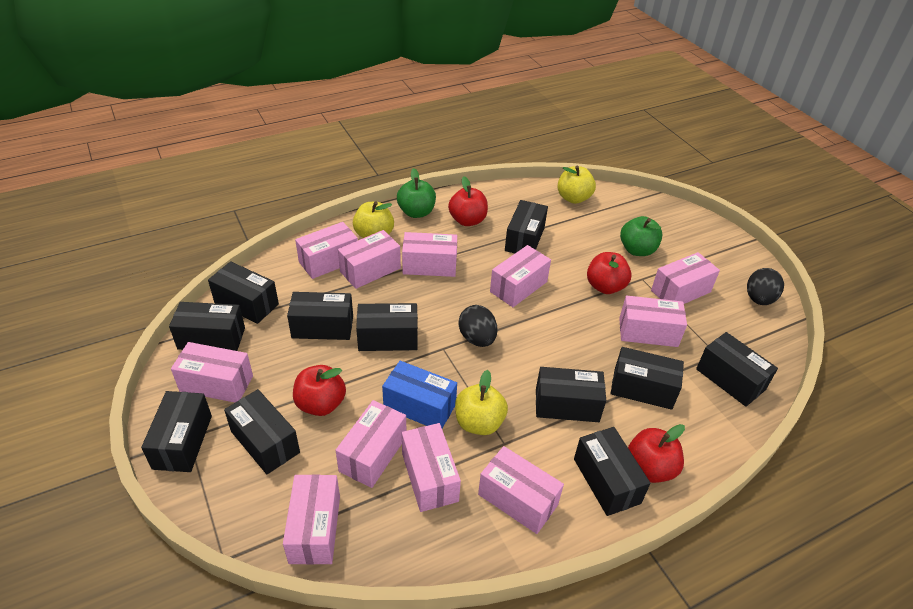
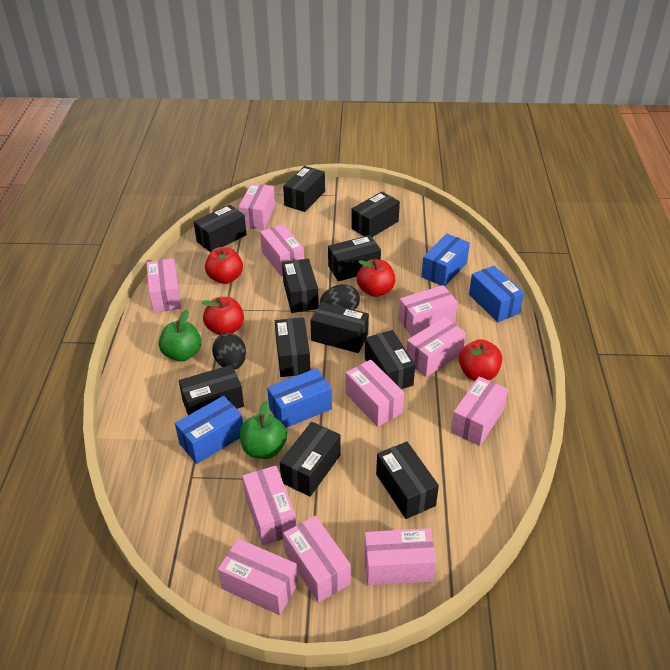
blue box: [382,361,457,428] = 1 -> [175,396,243,464] [267,368,332,428] [422,234,470,286] [469,266,524,322] = 4
yellow apple: [353,201,394,238] [455,370,508,435] [557,166,596,204] = 3 -> none = 0

